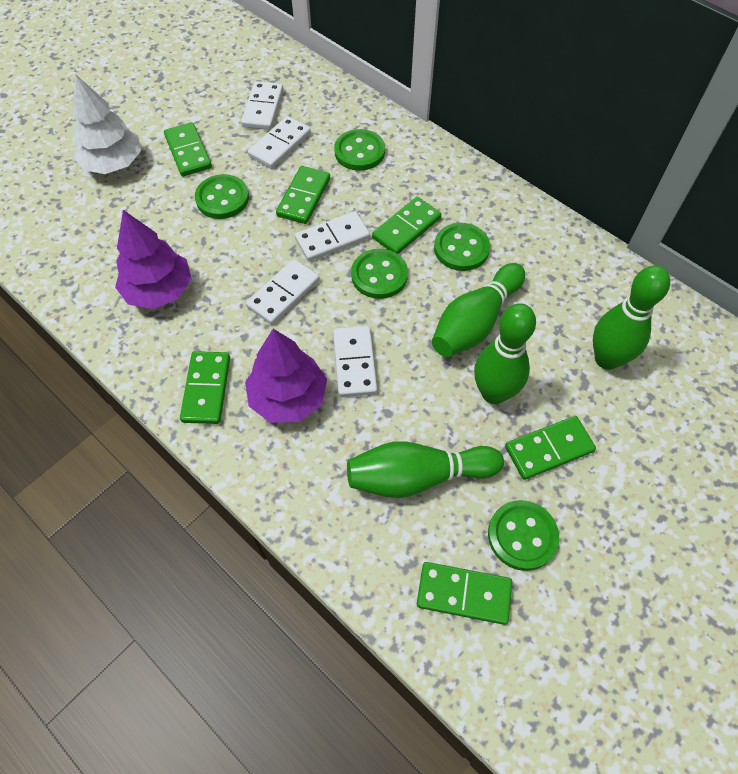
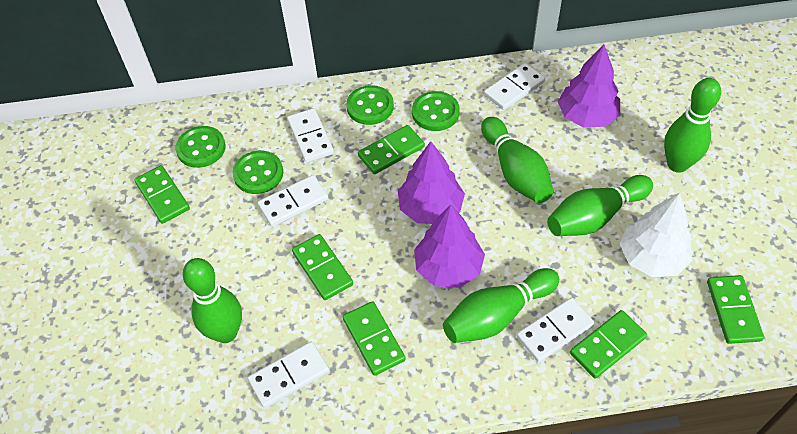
green bowling pin: [347,441,504,498] [432,263,525,357] [474,303,536,404] [593,265,670,370] = 4 -> [183,258,242,343] [443,268,559,343] [481,117,553,203] [547,175,653,236] [664,78,721,173] = 5
green button: [195,174,249,219] [334,129,385,171] [351,249,408,299] [434,223,490,271] [488,500,559,571] = 5 -> [176,126,226,168] [232,151,283,194] [346,85,394,125] [412,91,460,131] = 4
purple tree: [115,210,192,309] [245,329,327,423] = 2 -> [398,141,465,224] [414,205,485,288] [558,45,620,128] = 3

